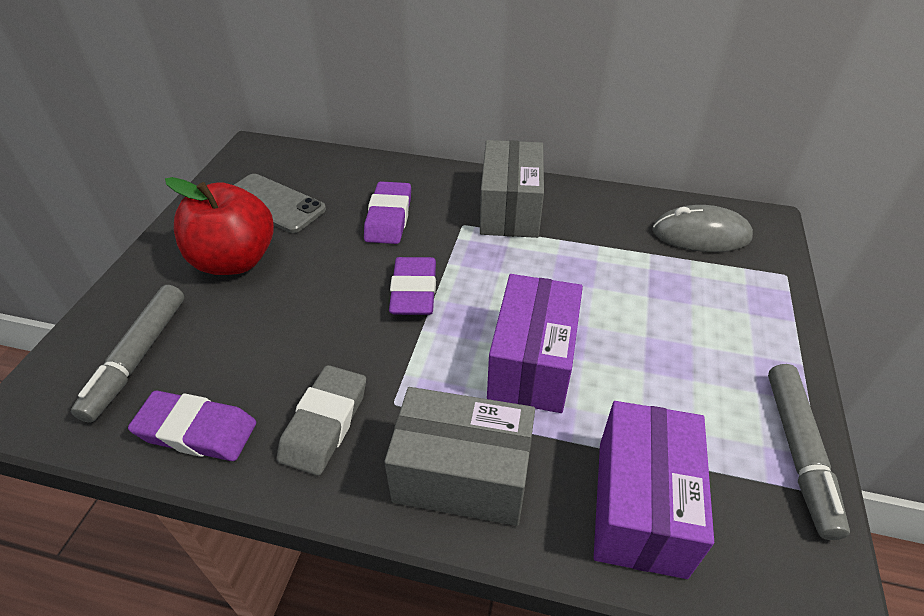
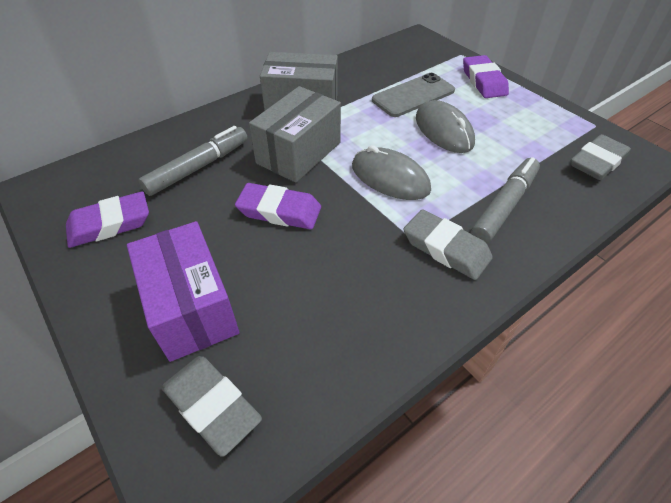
grey eraser: [277,365,366,476] = 1 -> [162,356,262,457] [404,209,493,280] [571,134,631,180] = 3
grey mouse: [652,205,753,252] = 1 -> [352,145,431,200] [416,100,475,153] = 2
purple box: [487,274,583,413] [594,401,714,579] = 2 -> [127,221,240,362] = 1
red apple: [165,177,274,275] = 1 -> none = 0

